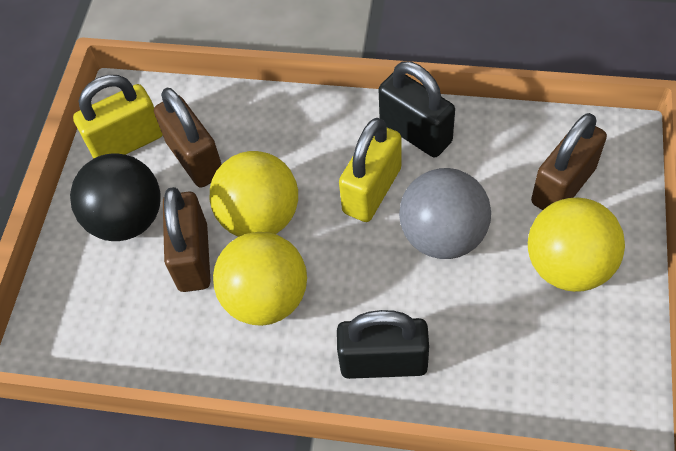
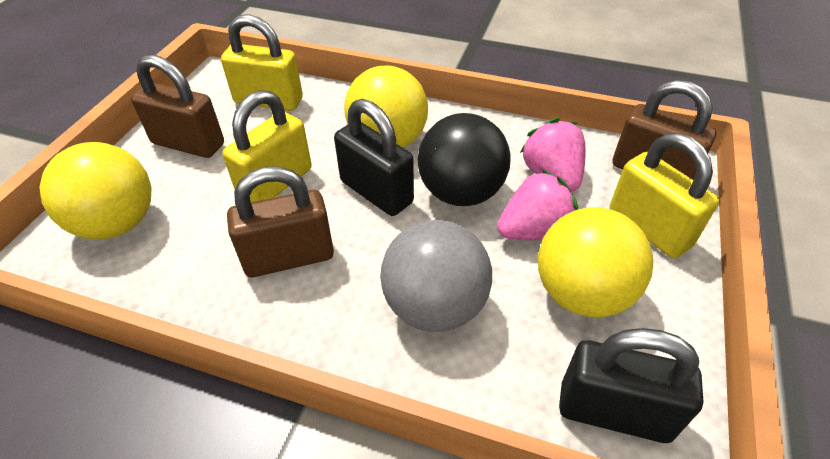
pink strawberry: none = 0 -> [497,170,578,240] [520,118,586,192] = 2
yellow padlock: [73,75,163,159] [339,118,401,222] = 2 -> [221,14,303,111] [222,90,312,202] [609,133,719,258] = 3

